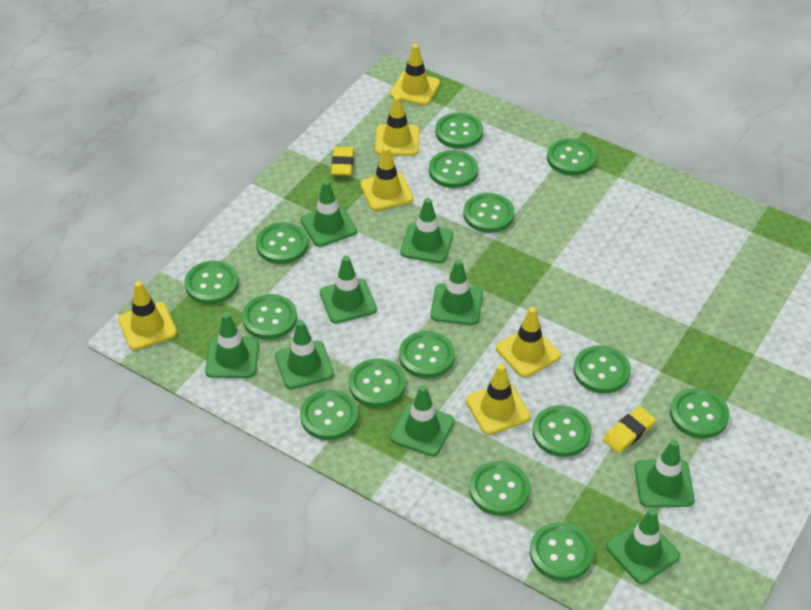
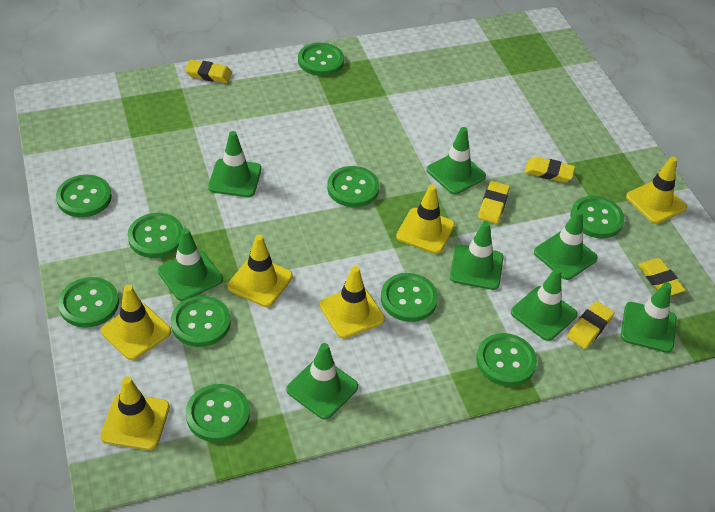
green button: [185,261,239,304] [242,294,297,340] [256,222,308,264] [300,389,358,440] [349,358,406,407] [399,331,455,378] [429,150,478,188] [435,112,483,149] [463,193,515,233] [469,461,530,516] [530,522,593,581] [533,405,592,457] [547,138,596,176] [573,345,631,394] [670,388,730,439] = 15 -> [56,175,112,217] [58,277,119,328] [128,213,183,258] [171,296,231,347] [186,384,250,442] [298,43,344,76] [327,166,379,207] [381,273,438,322] [476,333,537,386] [570,196,625,238] = 10
green traffic cone: [205,313,259,378] [275,320,334,389] [300,180,357,247] [320,256,377,323] [390,385,454,456] [400,198,453,263] [431,259,483,325] [606,508,680,584] [635,440,695,507] = 9 -> [158,228,223,301] [208,131,262,197] [286,343,358,419] [427,127,486,194] [450,221,504,290] [511,268,577,341] [534,210,598,280] [621,282,677,353] = 8
yellow eraser: [331,147,354,176] [603,406,656,453] = 2 -> [185,60,232,83] [478,181,510,224] [525,157,575,183] [567,301,615,349] [638,258,686,296] = 5

